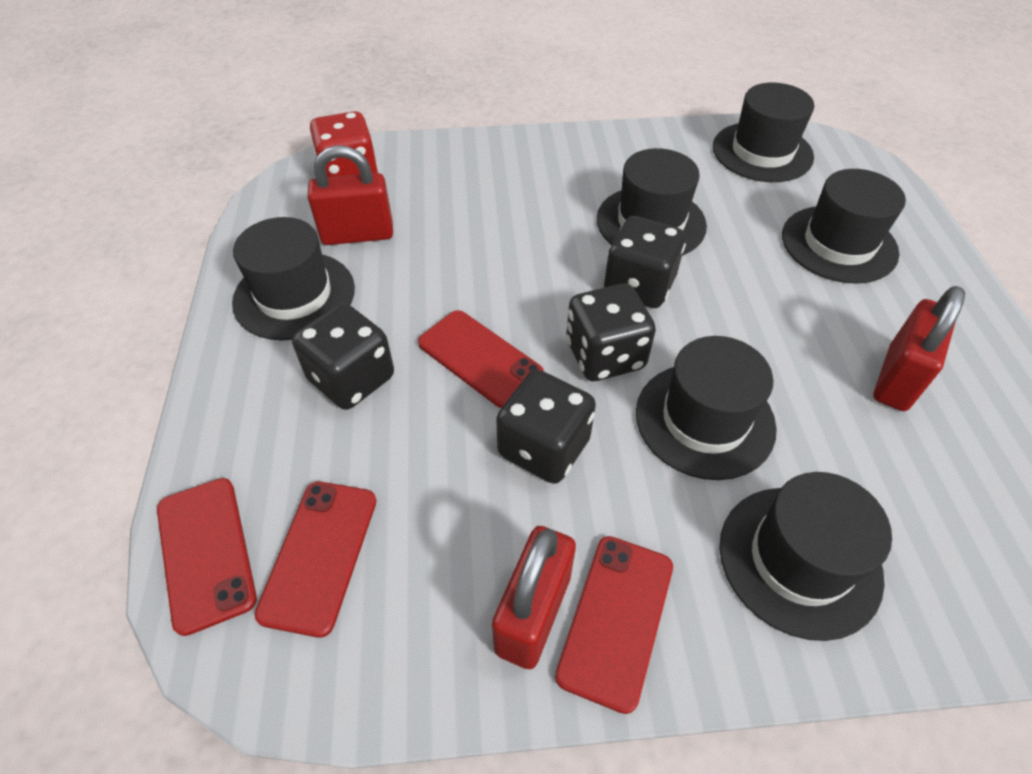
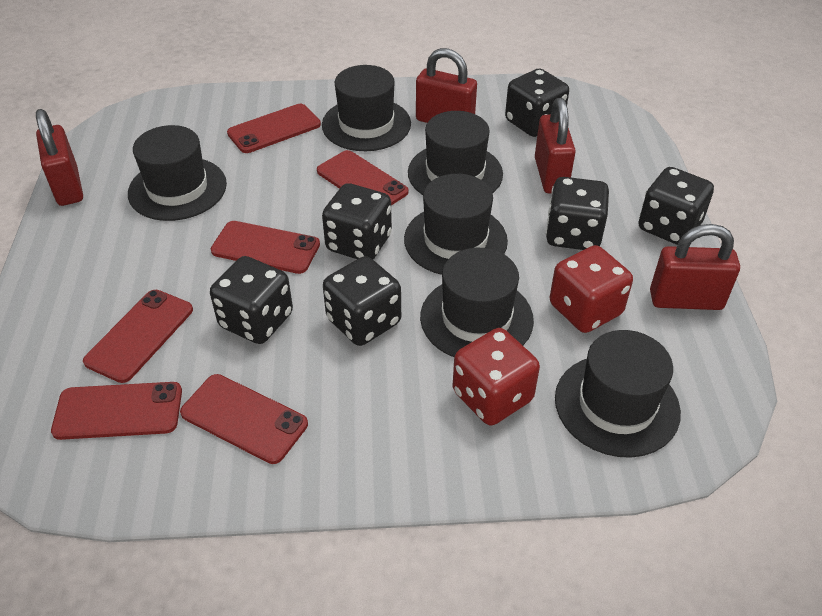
black dice: [292,303,394,410] [496,370,596,484] [566,283,656,381] [604,216,686,308] = 4 -> [210,256,293,344] [322,183,392,259] [323,256,401,346] [505,69,569,137] [546,177,609,250] [638,167,714,245] = 6
red dice: [310,111,378,177] = 1 -> [453,328,540,425] [550,245,633,333] = 2
red padlock: [307,145,393,245] [492,526,576,669] [873,286,965,411] = 3 -> [36,109,83,206] [416,48,477,123] [535,98,576,193] [650,224,740,310] = 4
red phone: [157,478,257,636] [255,482,377,638] [418,310,544,408] [555,536,673,714] = 4 -> [51,382,182,440] [83,290,193,383] [180,374,308,464] [211,221,320,274] [227,104,321,153] [317,150,408,205] = 6

